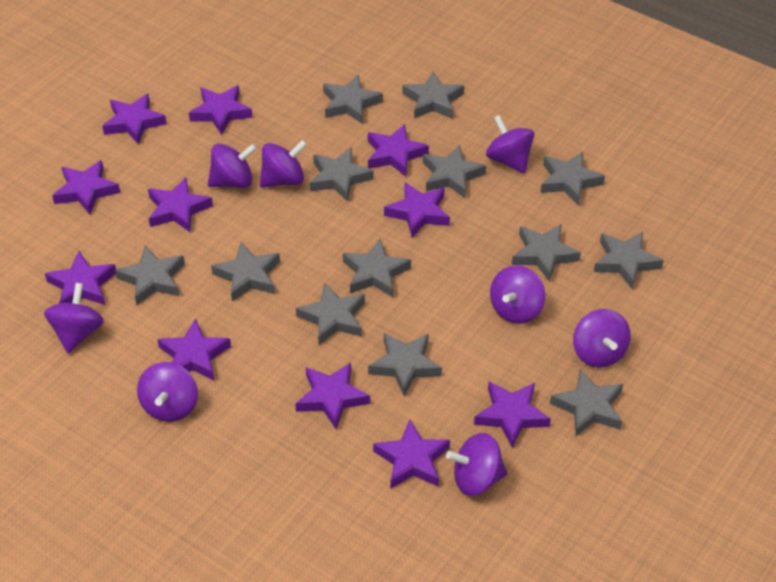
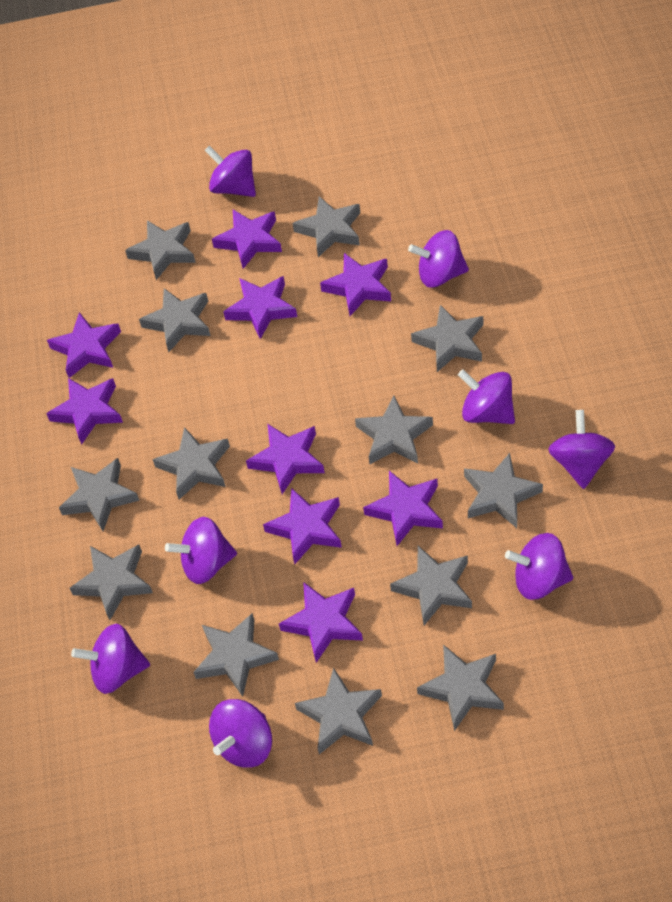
purple star: [45,251,116,305] [52,160,120,215] [102,94,167,145] [148,177,213,232] [157,319,231,381] [189,85,252,135] [295,363,370,429] [368,124,429,176] [373,420,450,489] [384,182,450,238] [474,381,551,448] = 11 -> [46,378,123,445] [47,312,121,378] [212,210,282,269] [223,276,297,339] [246,424,325,494] [263,488,342,564] [279,582,363,663] [320,253,391,316] [363,471,443,546] = 9

